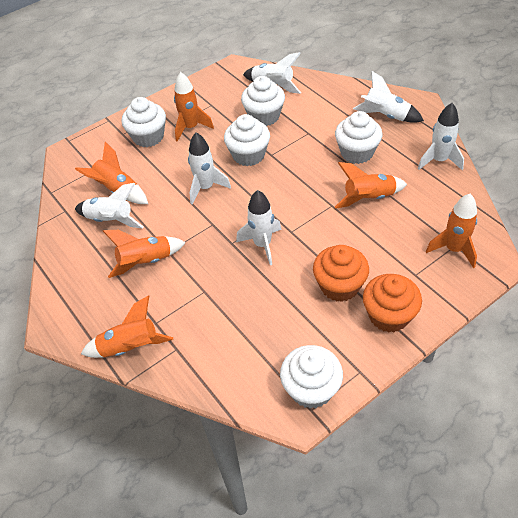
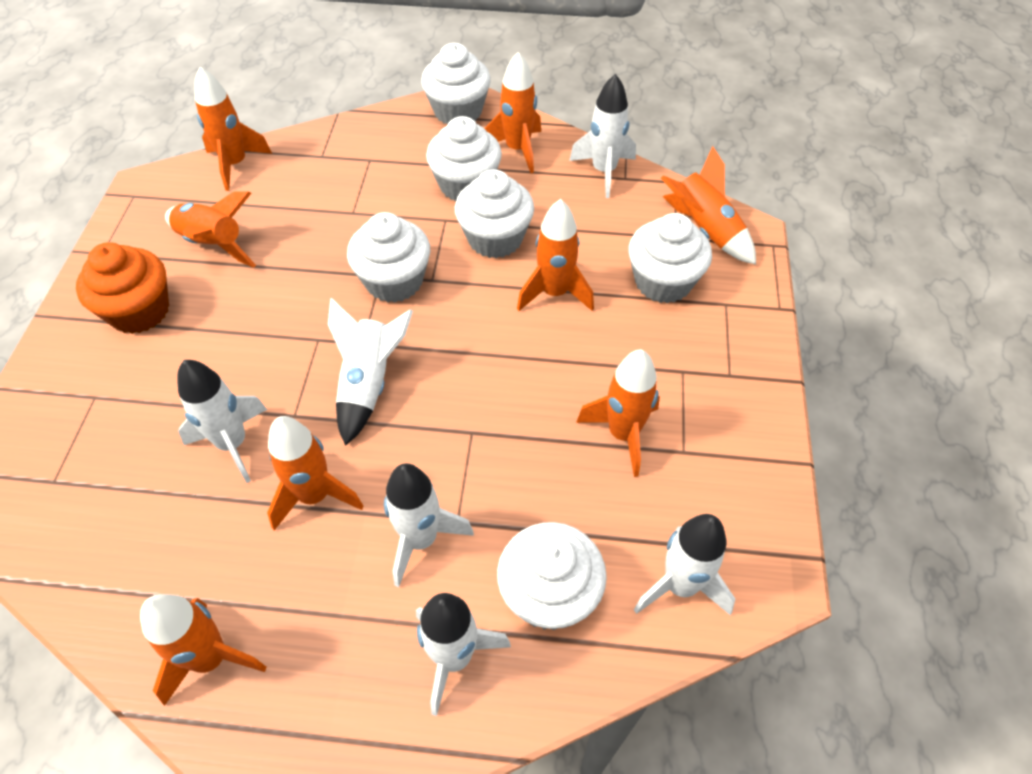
orange cupcake: [313,245,369,302] [363,274,422,333] = 2 -> [76,243,169,334] = 1
orange rocket: [75,142,148,204] [81,296,173,358] [103,230,186,278] [174,72,214,142] [335,162,407,209] [426,194,477,268] = 6 -> [140,594,266,706] [165,191,256,268] [194,67,272,191] [267,416,364,530] [484,52,541,173] [517,199,594,311] [576,349,660,477] [661,146,756,265] = 8
white cupcake: [121,97,166,147] [224,114,270,166] [241,76,285,126] [280,345,343,409] [335,111,382,164] = 5 -> [347,212,430,303] [421,43,491,125] [426,116,502,202] [455,169,534,258] [497,522,607,630] [629,213,712,303] = 6

